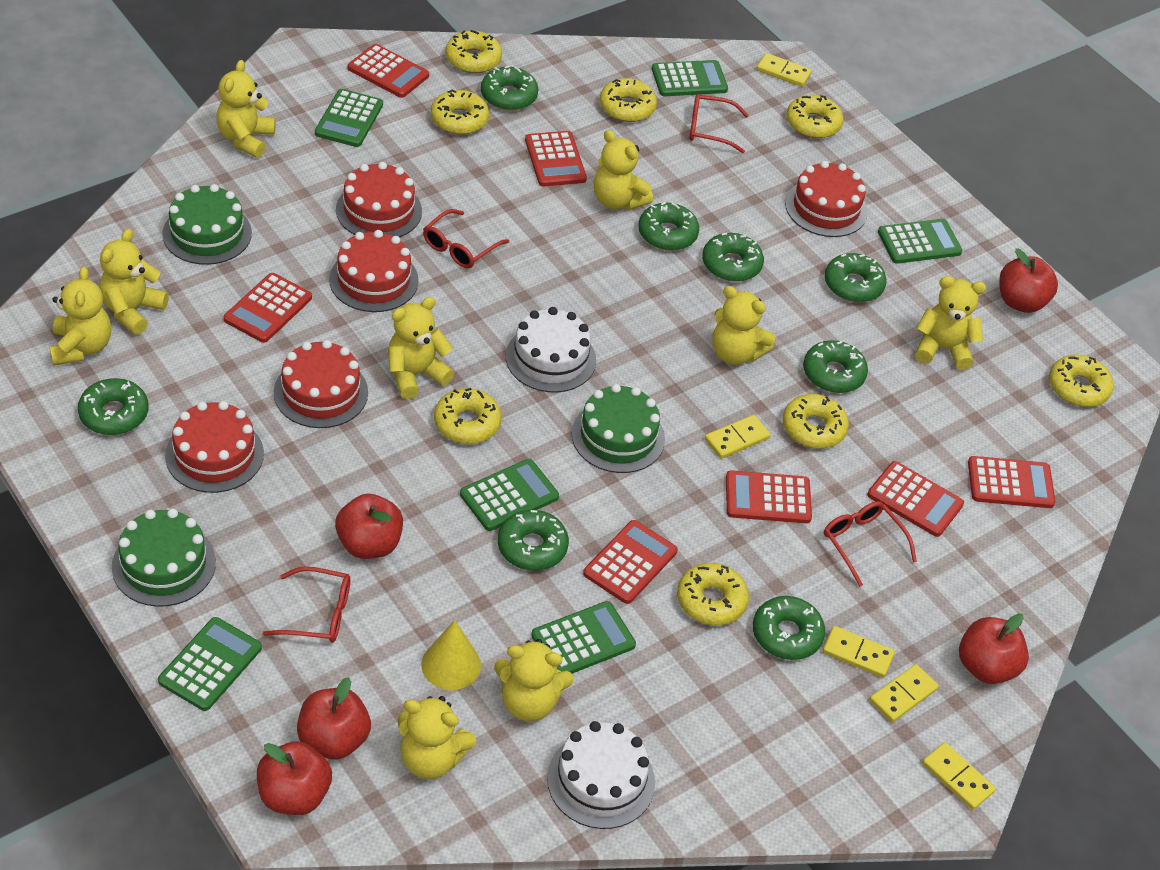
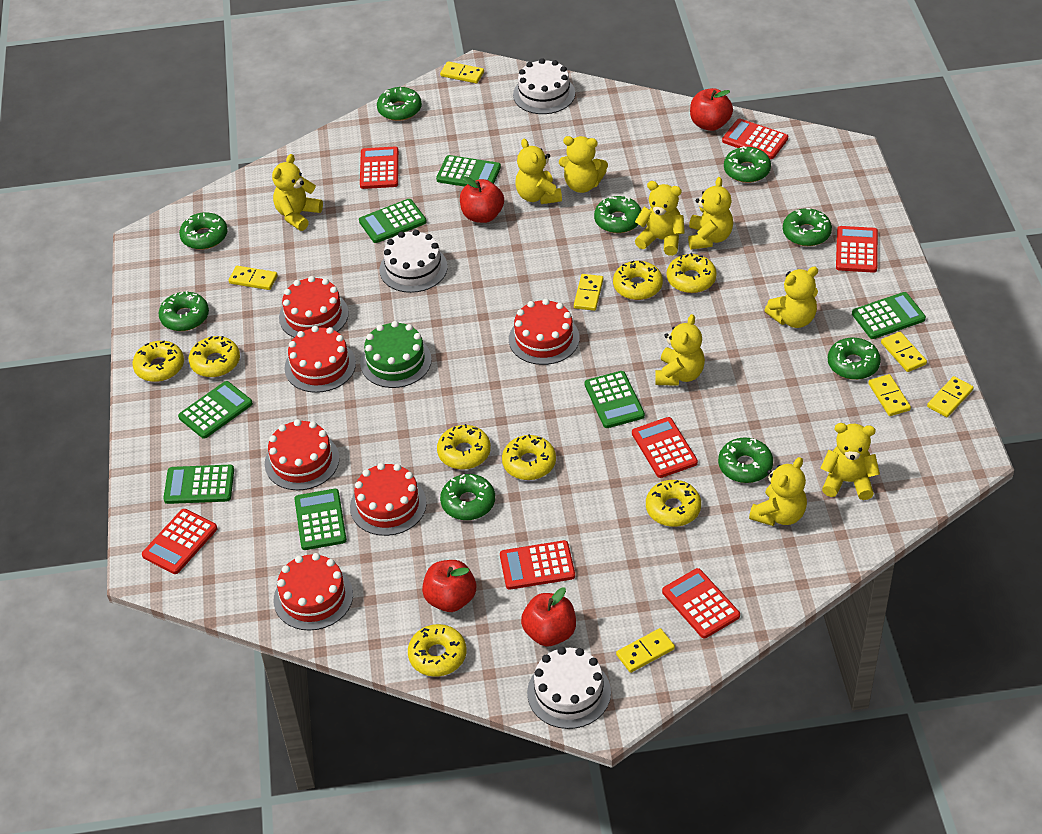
green cake: [112,508,216,607] [162,184,252,265] [572,384,665,473] = 3 -> [360,321,432,388] = 1
green calculator: [158,617,262,711] [315,89,383,147] [460,459,559,531] [531,601,636,674] [652,60,728,96] [878,219,962,264] = 6 -> [163,465,234,504] [178,381,253,439] [294,489,347,550] [359,199,427,243] [436,155,501,187] [585,371,645,428] [852,292,926,339] = 7
green donut: [78,378,149,435] [481,66,538,110] [498,510,569,571] [638,202,699,251] [702,233,764,282] [753,596,825,660] [803,340,868,393] [825,253,887,302] = 8 -> [159,291,209,331] [179,212,228,250] [377,87,422,121] [440,474,495,520] [594,196,641,233] [718,437,773,483] [724,146,771,183] [783,208,832,246] [828,338,881,380] = 9
red apple: [257,741,332,815] [297,677,371,760] [335,493,403,559] [959,613,1029,684] [999,248,1058,313] = 5 -> [422,560,476,612] [460,176,504,223] [521,588,576,646] [690,88,733,131] = 4
red cake: [165,401,264,493] [274,340,368,428] [329,230,419,312] [336,162,422,237] [785,161,868,237] = 5 -> [265,419,339,490] [274,553,353,631] [279,276,349,338] [284,326,356,393] [350,463,427,536] [509,299,580,365] = 6
red glasses: [263,566,350,643] [423,209,509,269] [689,94,749,153] [824,501,917,587] = 4 -> none = 0
white cake: [506,307,596,393] [547,721,655,829] = 2 -> [380,230,448,293] [513,58,575,114] [527,647,611,729] = 3
yellow cone: [421,620,481,690] = 1 -> none = 0
yellow domino: [705,415,771,459] [757,53,812,87] [822,626,895,678] [869,664,939,722] [922,742,996,810] = 5 -> [229,266,278,290] [440,61,484,83] [574,274,603,311] [616,628,675,673] [868,374,911,416] [881,332,927,372] [927,376,974,417] = 7

